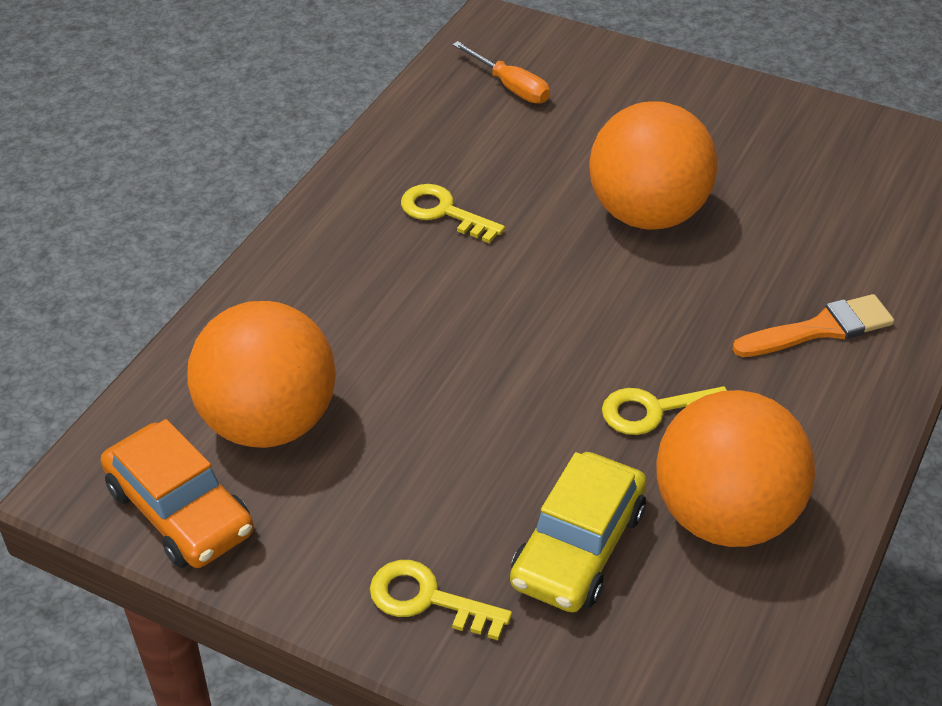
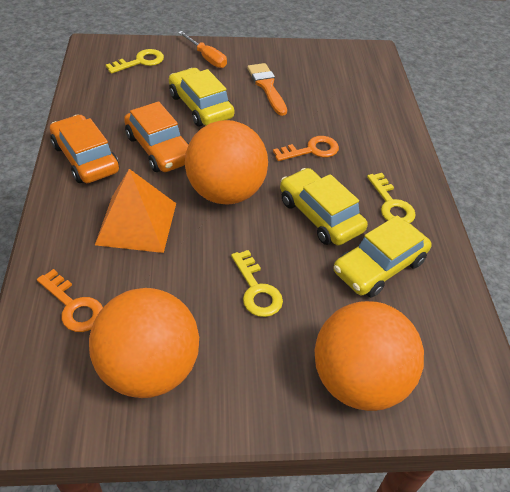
orange car: [101,419,254,568] = 1 -> [50,114,119,183] [124,101,189,172] = 2
orange key: none = 0 -> [37,269,103,332] [273,136,339,161] = 2
orange pyramid: none = 0 -> [95,169,176,253] = 1
yellow car: [510,452,647,612] = 1 -> [169,68,235,126] [280,168,368,246] [333,215,432,297] = 3

